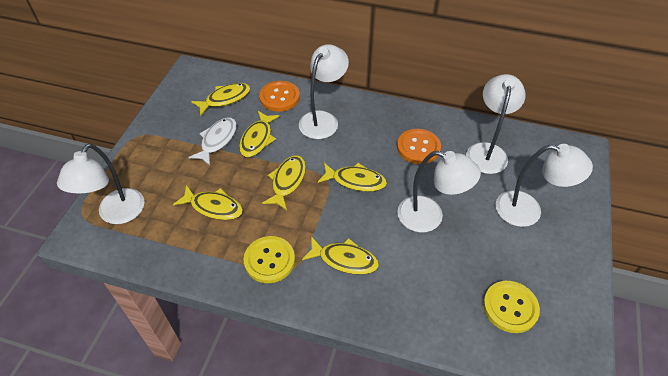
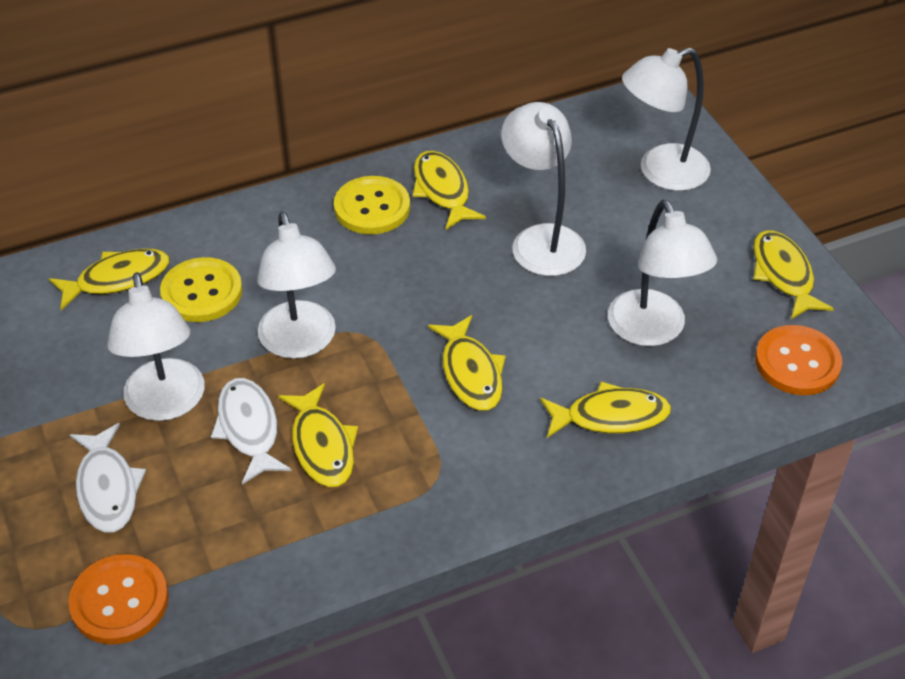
white fish: [188,117,237,166] = 1 -> [70,423,146,533] [211,378,292,484] = 2

